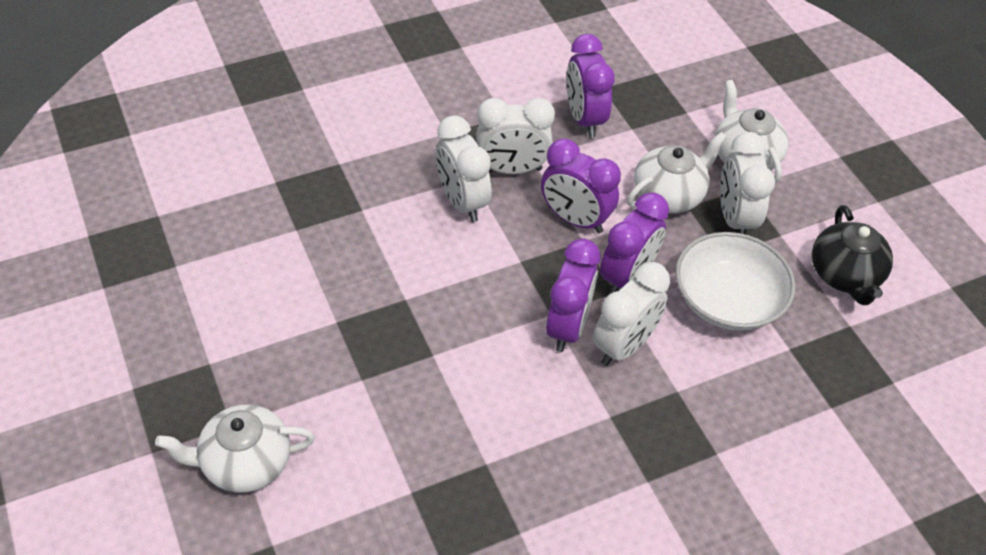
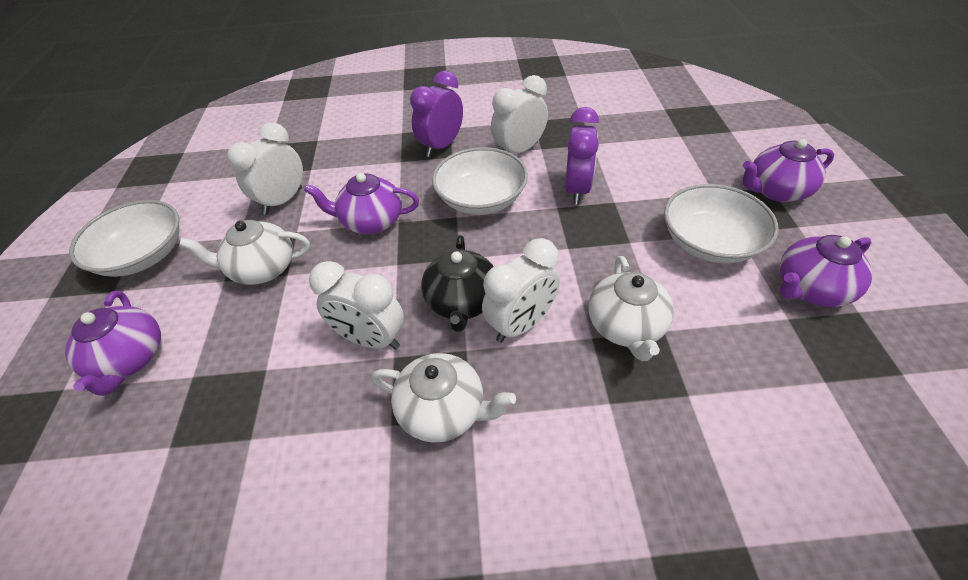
purple clock: [541,139,621,233] [546,238,601,352] [566,34,615,137] [600,193,669,295] = 4 -> [410,71,463,157] [565,107,599,205] = 2
purple teapot: none = 0 -> [65,291,161,396] [304,173,419,234] [743,139,834,202] [779,235,872,307] = 4
white bowl: [675,232,796,331] = 1 -> [69,200,179,277] [432,147,528,215] [664,184,779,264] = 3

